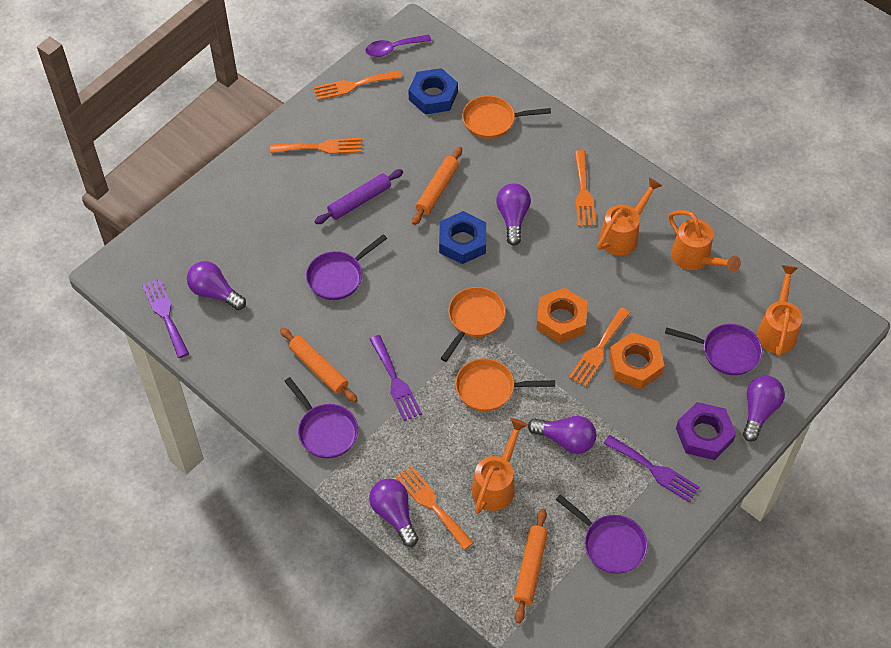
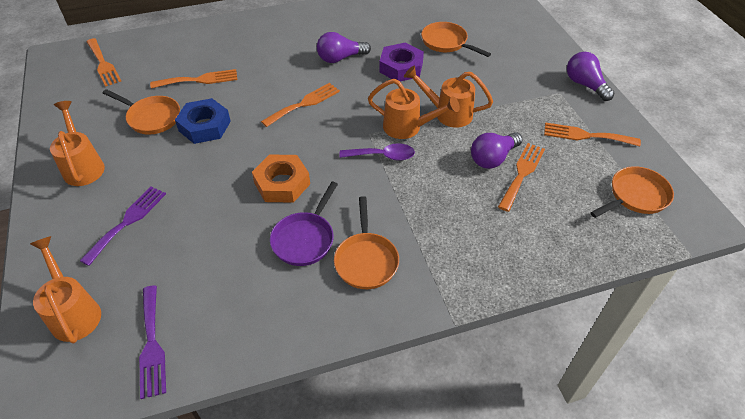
blue nut: [408,68,458,114] [439,211,486,264] = 2 -> [175,98,231,144] = 1
orange nut: [537,288,587,343] [609,332,664,389] = 2 -> [252,154,310,203] = 1
orange pan: [440,287,506,362] [455,358,555,411] [462,96,551,139] = 3 -> [103,89,180,135] [334,196,399,289] [421,22,491,57] [590,166,674,218] = 4
orange rolling pin: [280,328,357,403] [412,147,462,225] [514,509,548,624] = 3 -> none = 0
purple fork: [142,278,189,358] [369,335,422,421] [603,435,700,503] = 3 -> [80,187,166,266] [139,285,166,399] = 2
purple light bulb: [187,261,246,310] [369,478,418,547] [496,184,531,245] [528,416,596,454] [743,376,785,442] = 5 -> [317,32,371,63] [471,132,522,169] [567,52,614,101] = 3
purple pan: [284,377,358,458] [306,234,387,300] [556,494,647,574] [665,324,762,375] = 4 -> [270,182,338,266] = 1
purple rolling pin: [315,169,403,224] = 1 -> none = 0

